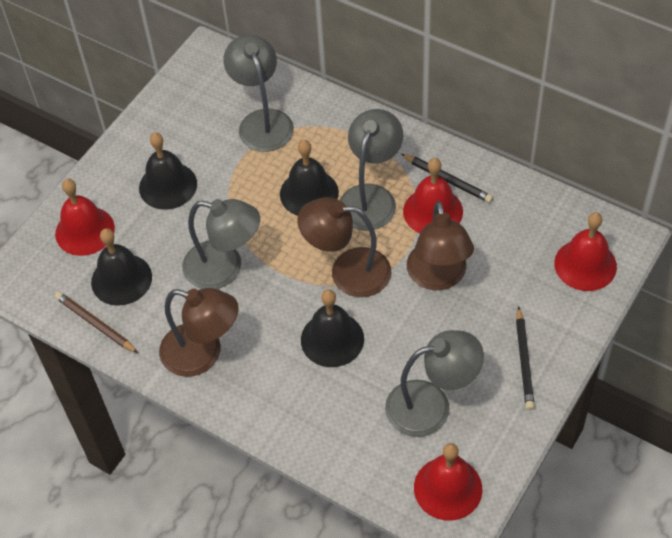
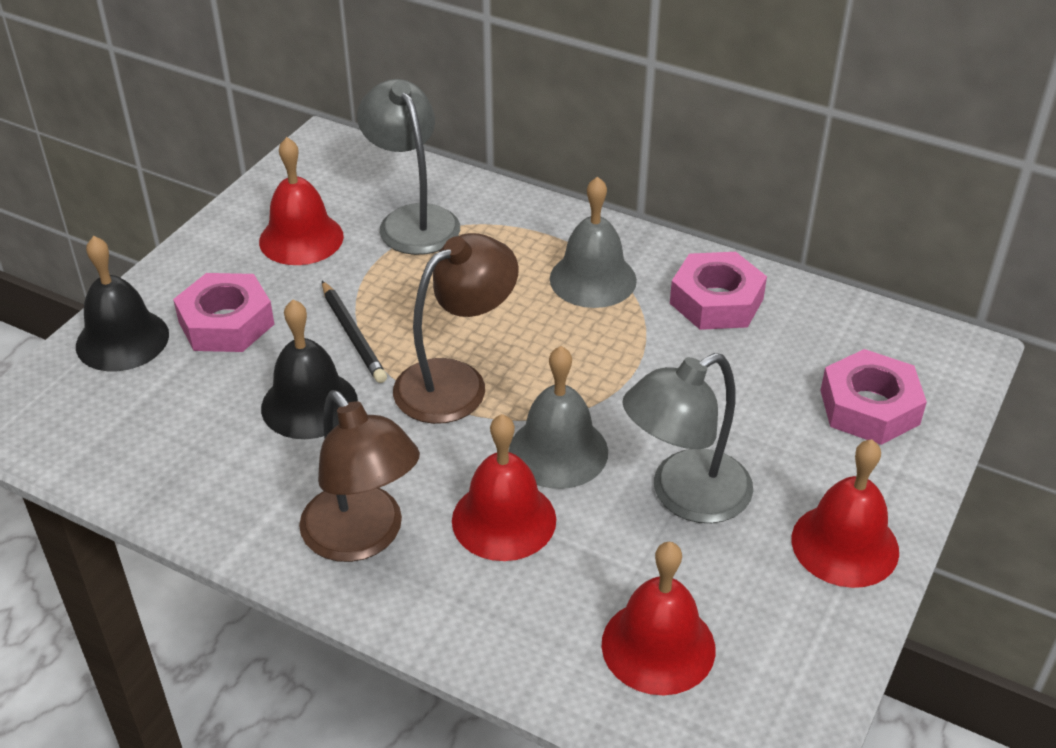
black bell: [91,228,152,306] [139,132,197,210] [280,140,339,216] [301,289,364,367] = 4 -> [76,236,169,371] [261,299,358,439] = 2
black pencil: [401,154,493,203] [516,306,535,410] = 2 -> [322,281,387,383] = 1
brown lamp: [159,288,239,377] [297,197,391,297] [407,201,474,290] = 3 -> [299,390,420,562] [393,233,519,424] = 2
brown pencil: [55,292,138,353] = 1 -> none = 0
grey bell: none = 0 -> [509,346,608,489] [550,176,637,308] = 2
grey lamp: [182,199,260,289] [224,35,294,152] [340,109,403,231] [385,330,484,437] = 4 -> [357,79,460,255] [622,353,753,523] = 2
pink nut: none = 0 -> [173,273,274,352] [670,252,767,330] [820,349,927,445] = 3

